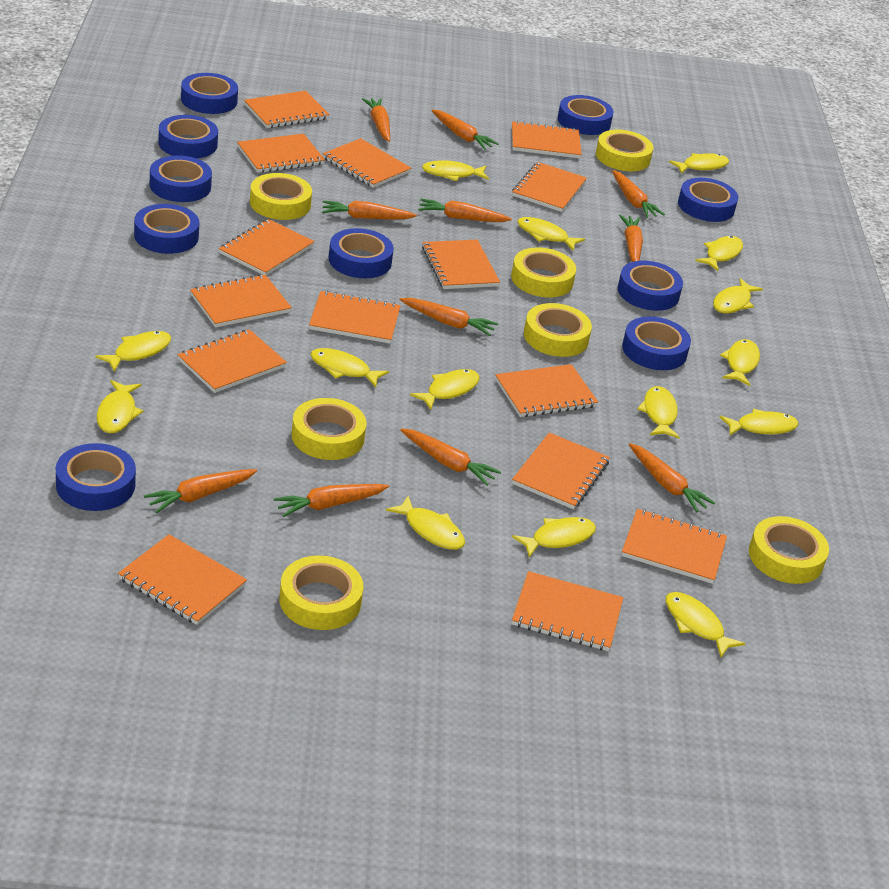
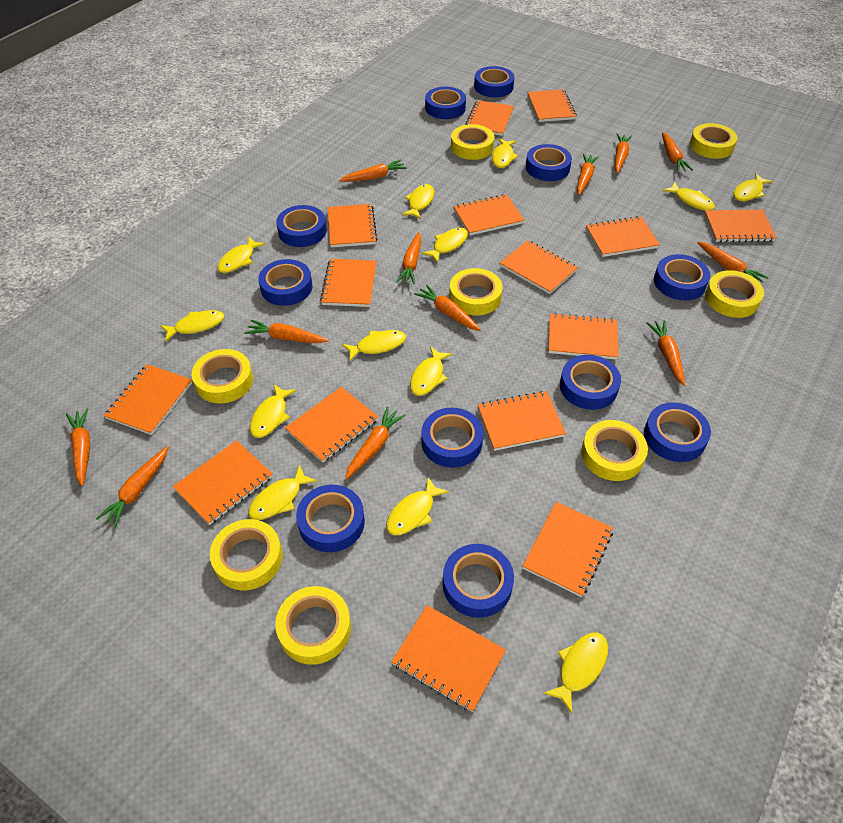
blue tape: [56,443,136,511] [134,204,199,254] [150,156,212,202] [158,115,218,159] [181,73,238,114] [329,228,394,278] [558,95,614,135] [618,261,683,311] [622,316,691,370] [678,178,738,222] = 10 -> [258,259,313,306] [276,205,327,247] [296,485,365,552] [421,408,483,468] [425,87,466,119] [443,544,514,618] [474,66,515,97] [526,144,572,181] [560,355,621,410] [644,402,711,462] [654,254,710,300] = 11
orange carrot: [144,469,257,513] [274,484,389,517] [322,201,417,220] [362,98,390,142] [399,298,498,336] [400,428,501,486] [418,199,512,222] [432,109,499,150] [612,170,665,218] [619,215,643,262] [629,443,715,513] = 11 -> [66,408,90,486] [96,446,169,528] [244,320,329,343] [339,160,407,182] [345,407,406,479] [397,232,421,285] [414,285,481,331] [577,153,599,195] [615,133,632,173] [646,320,685,386] [662,132,693,172] [697,242,769,283] = 12
yellow fish: [95,331,171,372] [97,380,143,433] [310,348,389,387] [386,496,465,550] [410,369,480,410] [422,160,489,181] [512,517,596,558] [517,217,585,251] [637,386,680,438] [666,592,745,657] [669,153,729,174] [695,236,743,271] [713,278,763,313] [720,339,760,386] [720,409,799,435] = 15 -> [160,310,224,342] [217,237,266,273] [248,465,317,520] [250,384,297,438] [342,330,406,362] [386,477,449,535] [402,184,434,219] [410,346,452,396] [421,228,468,263] [492,138,519,168] [544,632,608,714] [663,182,715,210] [734,173,773,201] = 13
yellow tape: [250,173,312,220] [279,555,363,630] [291,398,367,460] [511,247,576,297] [524,303,592,357] [596,130,654,171] [749,516,829,584] = 7 -> [192,349,253,404] [210,519,283,591] [275,586,351,665] [449,268,503,315] [451,124,495,160] [581,420,648,481] [690,123,738,159] [705,270,764,318] = 8

